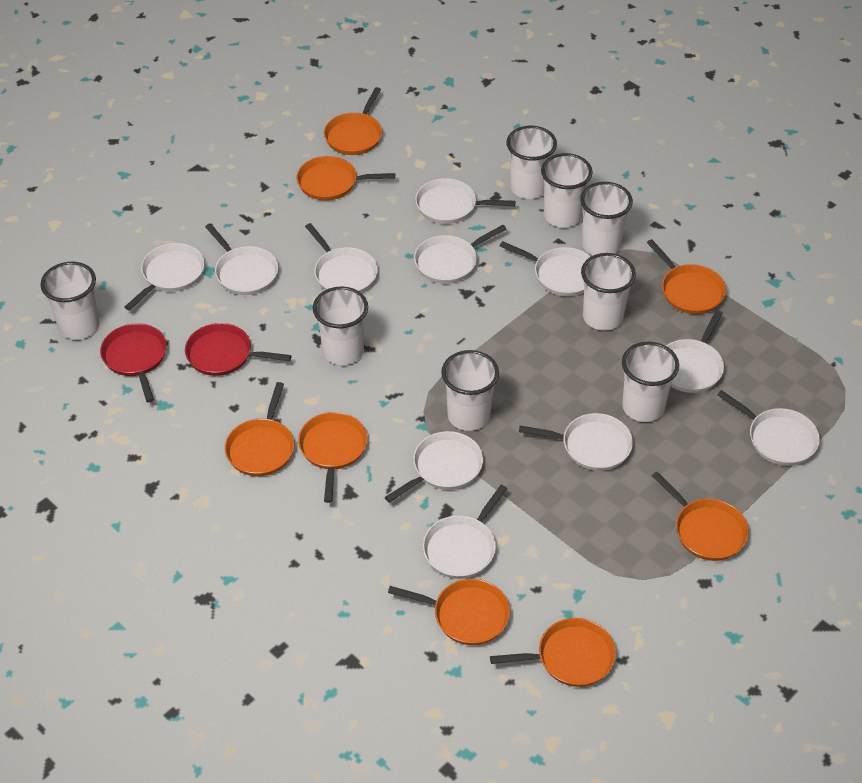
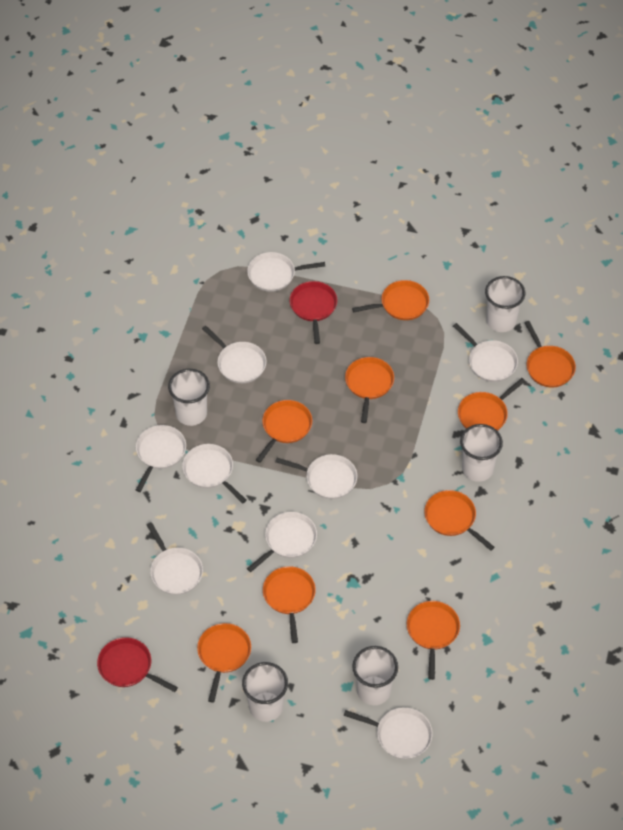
orange pan: [225,382,294,476] [297,156,395,201] [298,412,368,503] [324,87,382,155] [388,579,510,645] [490,618,616,687] [647,239,726,314] [652,472,749,561] = 8 -> [197,623,251,703] [256,400,312,463] [263,566,316,643] [345,357,394,423] [352,280,429,320] [407,601,460,680] [424,490,495,551] [458,378,526,431] [525,321,576,388] = 9
white cup: [40,262,100,339] [313,286,368,365] [441,350,499,431] [506,126,557,199] [541,153,593,228] [580,182,633,255] [581,253,636,331] [622,342,679,422] = 8 -> [168,369,210,426] [242,662,288,722] [352,646,398,705] [460,424,503,482] [485,276,525,332] = 5
white pan: [124,243,205,310] [205,223,278,295] [305,223,378,293] [385,431,483,503] [414,225,507,284] [415,178,516,224] [423,485,507,579] [500,241,591,296] [519,413,633,471] [666,310,724,393] [717,390,820,466] = 11 -> [136,425,186,492] [147,522,203,595] [182,444,247,504] [202,326,267,383] [247,252,325,292] [247,512,317,572] [275,454,357,499] [343,707,433,759] [453,323,518,382] = 9

